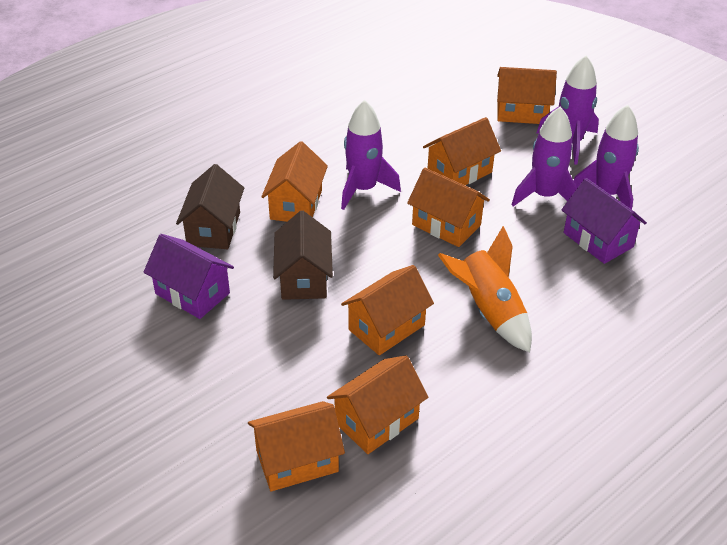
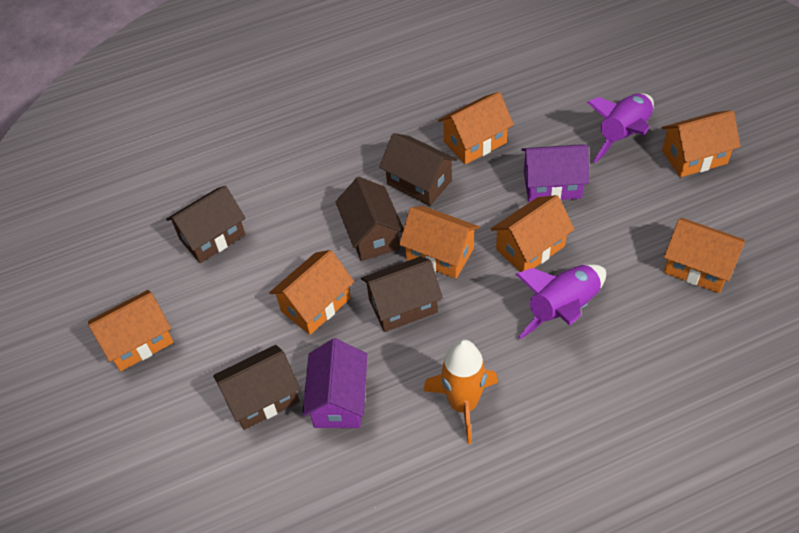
brown house: [176,164,244,249] [273,211,333,300] = 2 -> [166,186,246,263] [213,345,301,430] [336,177,404,261] [361,256,443,332] [379,133,457,206] = 5
purple rocket: [341,100,401,210] [512,107,577,206] [536,56,599,165] [573,105,639,209] = 4 -> [516,264,606,340] [587,94,654,163] = 2

